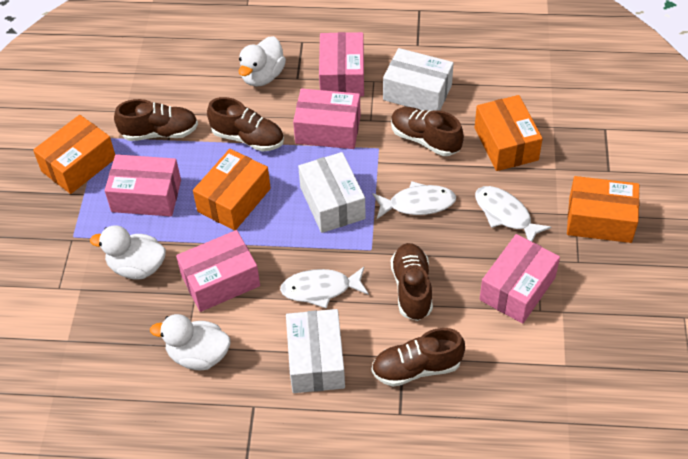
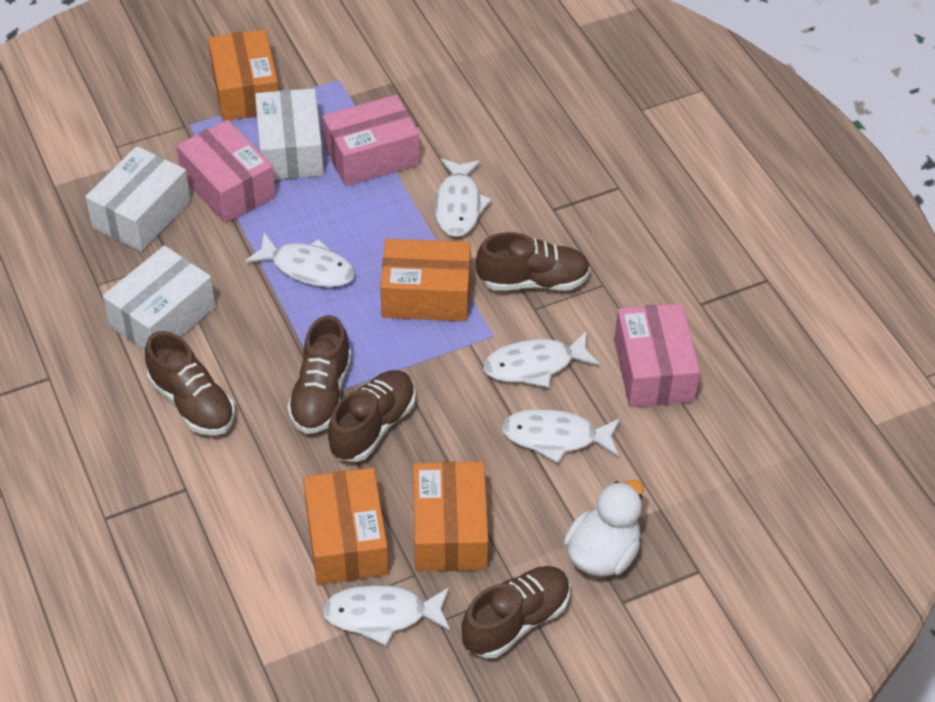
pink box: [105,154,181,216] [176,230,260,312] [293,88,361,149] [319,32,364,96] [480,234,560,324] = 5 -> [177,120,276,223] [322,95,420,186] [614,303,700,407] = 3
white duck: [90,225,166,280] [150,314,230,370] [239,36,286,87] = 3 -> [564,480,644,577] = 1
white fish: [280,267,369,309] [373,181,456,219] [475,186,551,242] = 3 -> [245,233,355,287] [322,585,451,646] [434,158,492,237] [483,331,600,388] [501,409,620,463] = 5

